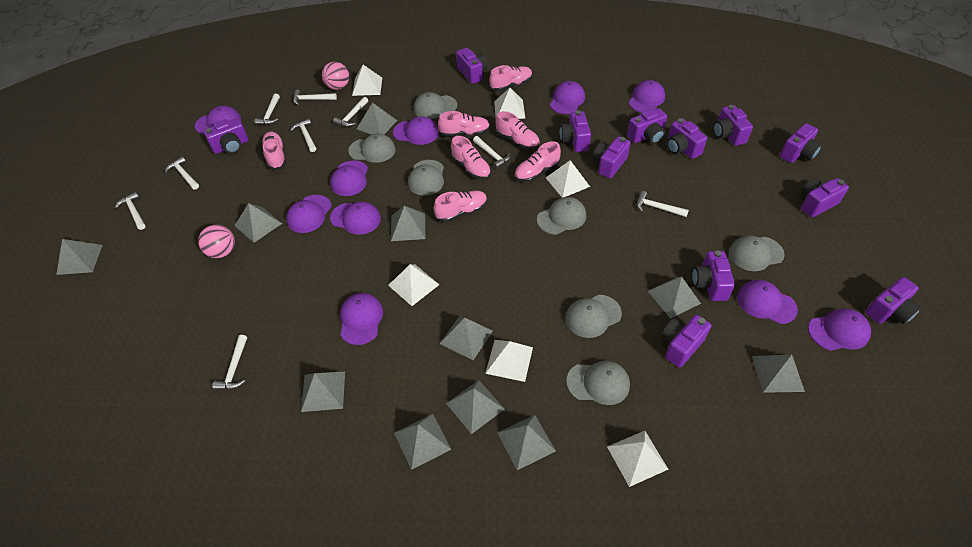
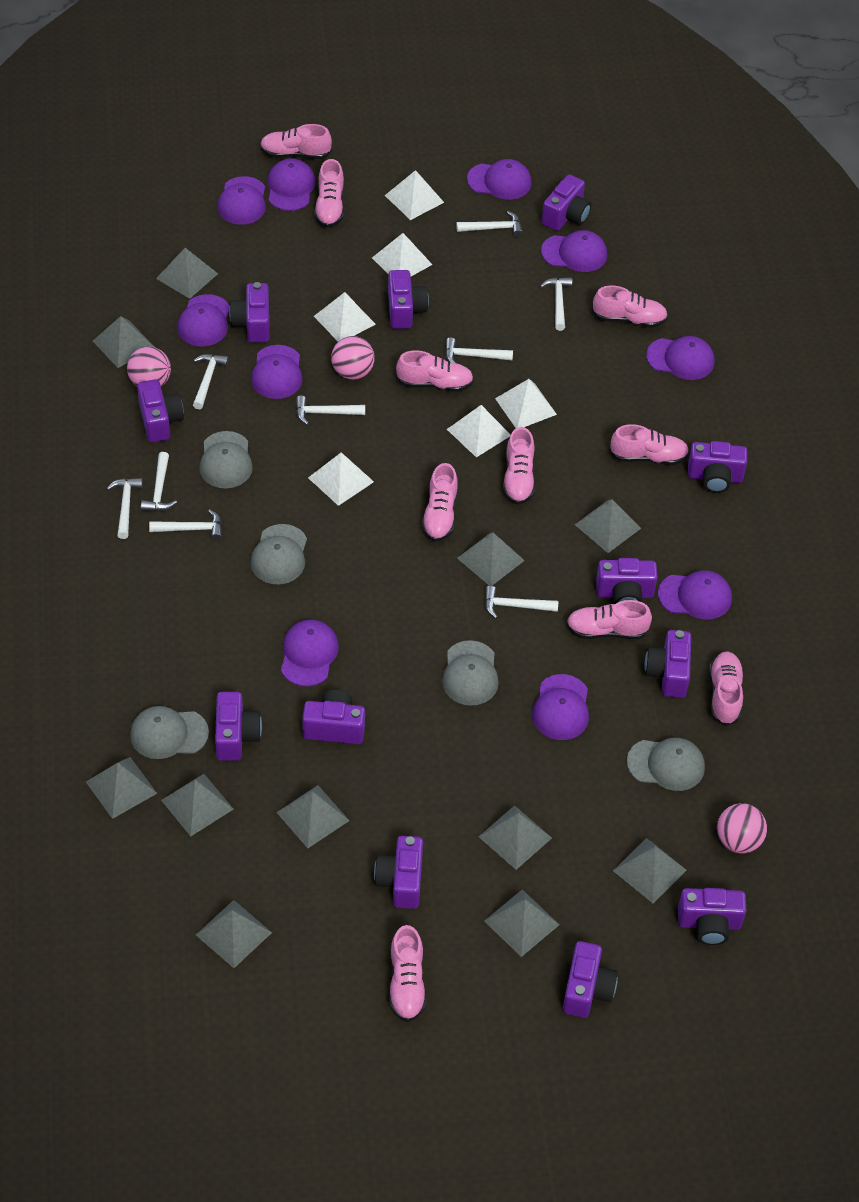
grey cap: [348,133,396,163] [408,160,444,196] [413,92,457,119] [537,197,586,235] [565,295,622,338] [566,361,630,405] [729,236,785,271] = 7 -> [130,706,209,759] [199,431,253,488] [251,524,307,584] [442,640,499,706] [627,738,705,791] = 5
pink ball: [198,225,235,258] [322,62,349,90] = 2 -> [127,347,171,387] [331,336,375,380] [717,803,767,854] = 3
pink shoe: [261,132,286,170] [434,191,487,222] [438,111,490,137] [451,136,491,180] [489,65,533,91] [496,111,540,150] [514,141,561,182] = 7 -> [260,124,332,159] [314,159,344,228] [389,925,427,1022] [396,350,474,392] [422,463,458,542] [503,427,535,505] [566,600,652,639] [592,286,668,328] [610,424,689,465] [709,651,744,726] = 10

